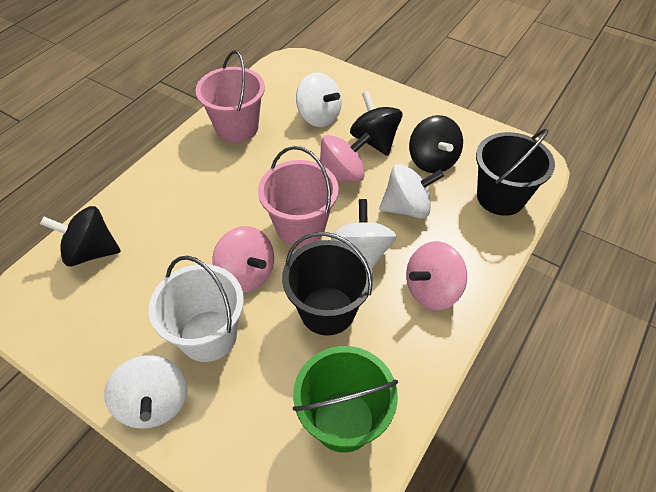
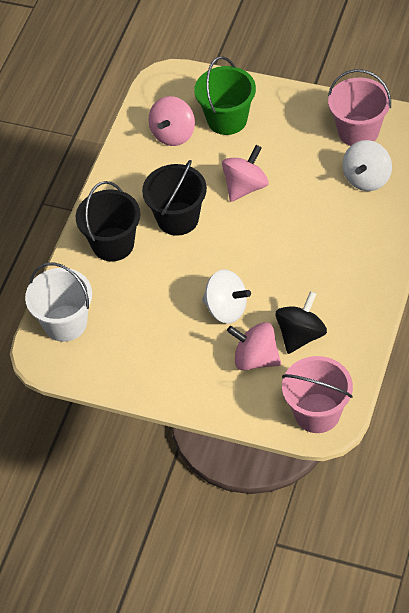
black spinning top: [40,206,121,266] [350,91,402,156] [409,115,463,173] = 3 -> [275,291,327,354] = 1
white spinning top: [104,355,188,429] [296,72,342,127] [331,199,397,269] [379,164,444,219] = 4 -> [202,269,251,324] [342,140,392,191] = 2

